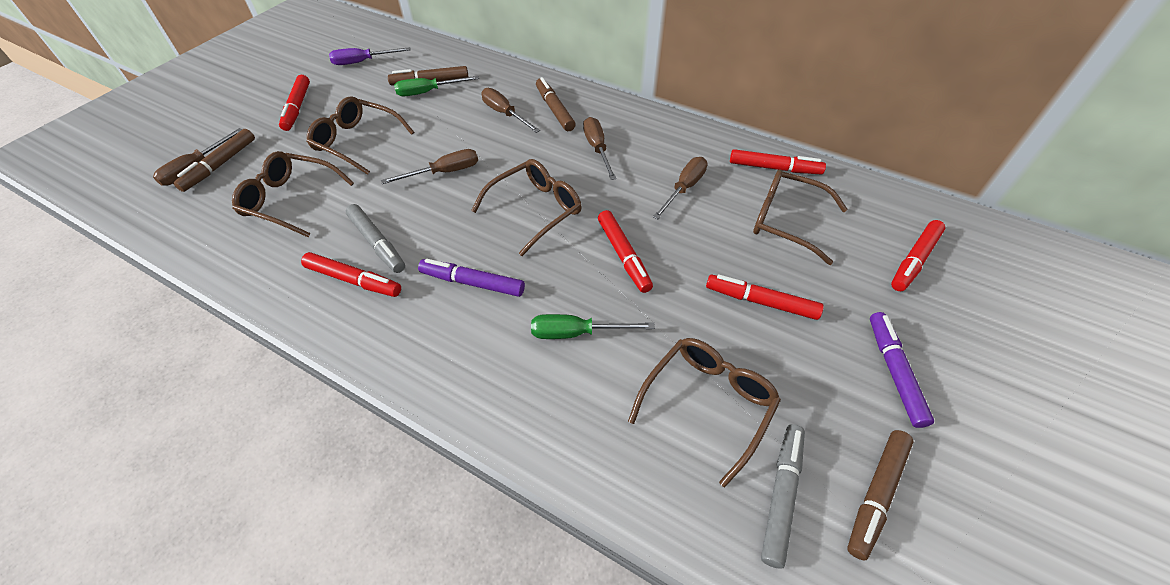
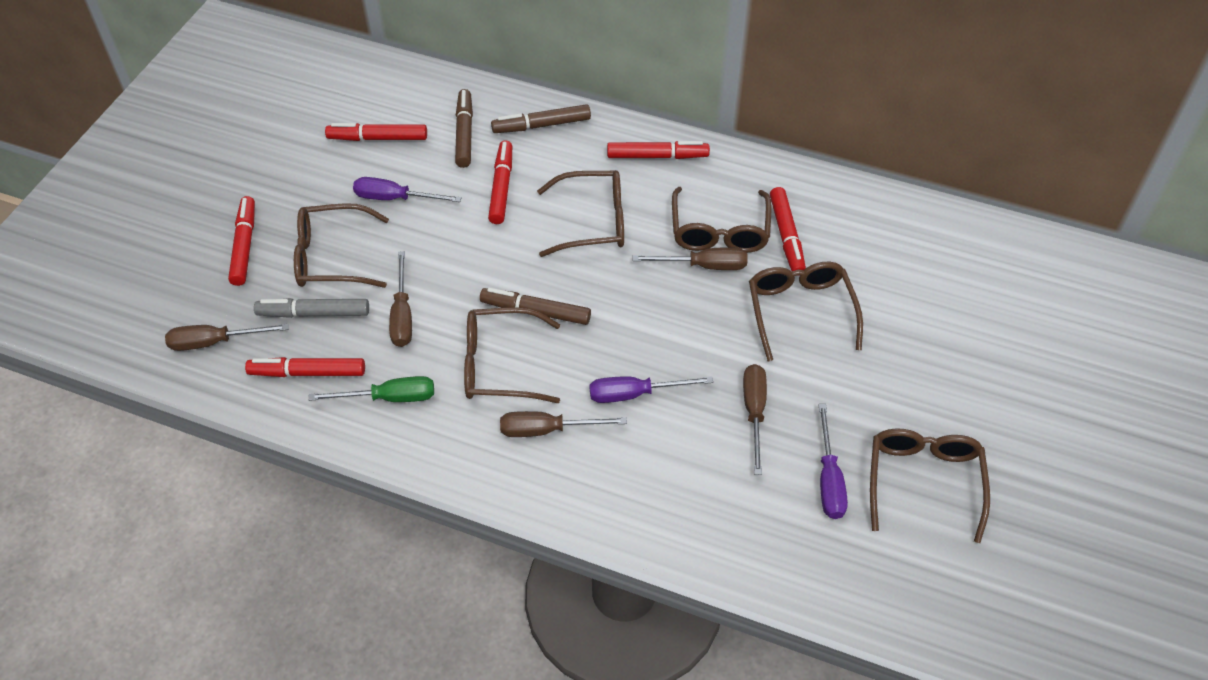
brown glasses: [232,151,354,238] [307,96,415,175] [471,159,582,256] [628,338,781,487] [753,170,848,265] = 5 -> [294,203,389,288] [464,307,560,403] [537,170,624,257] [672,187,772,253] [749,262,863,361] [870,429,990,543] = 6
brown marker: [173,129,255,192] [388,66,469,85] [536,77,576,131] [847,430,913,561] = 4 -> [455,89,473,168] [480,288,591,325] [491,104,591,133] = 3
green screwdriver: [394,76,479,96] [531,314,655,339] = 2 -> [309,376,434,402] = 1
grey marker: [345,204,405,273] [761,424,805,569] = 2 -> [254,298,369,318] = 1
purple marker: [418,259,525,297] [870,312,934,428] = 2 -> none = 0
purple screwdriver: [329,47,411,65] = 1 -> [353,177,462,202] [590,376,713,403] [818,404,848,519] = 3

